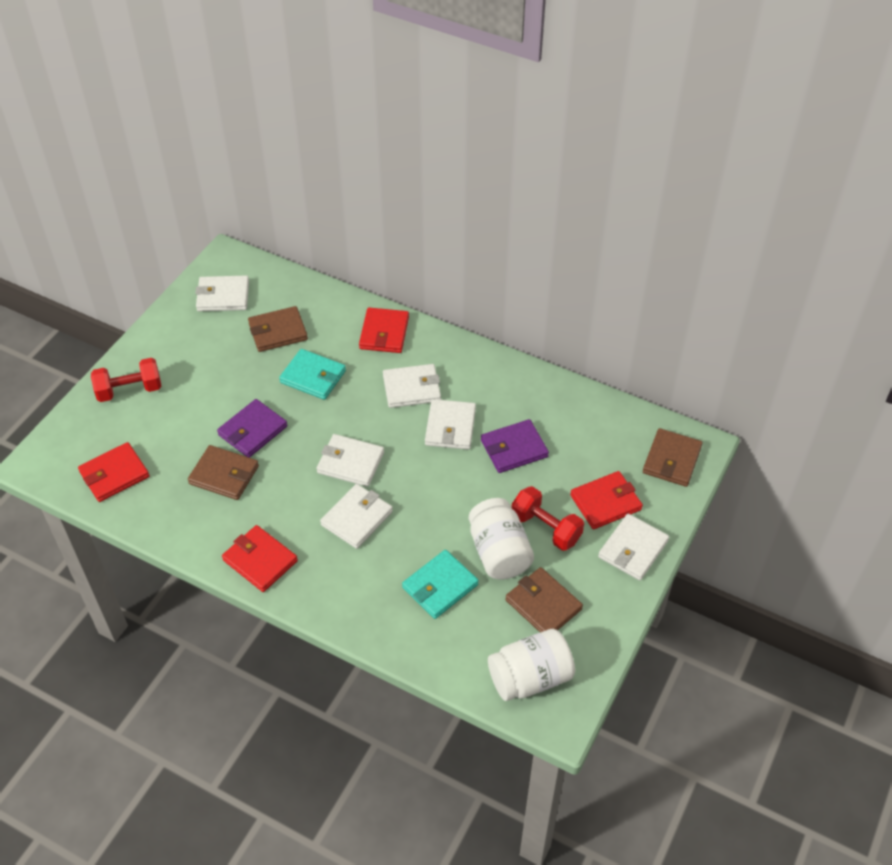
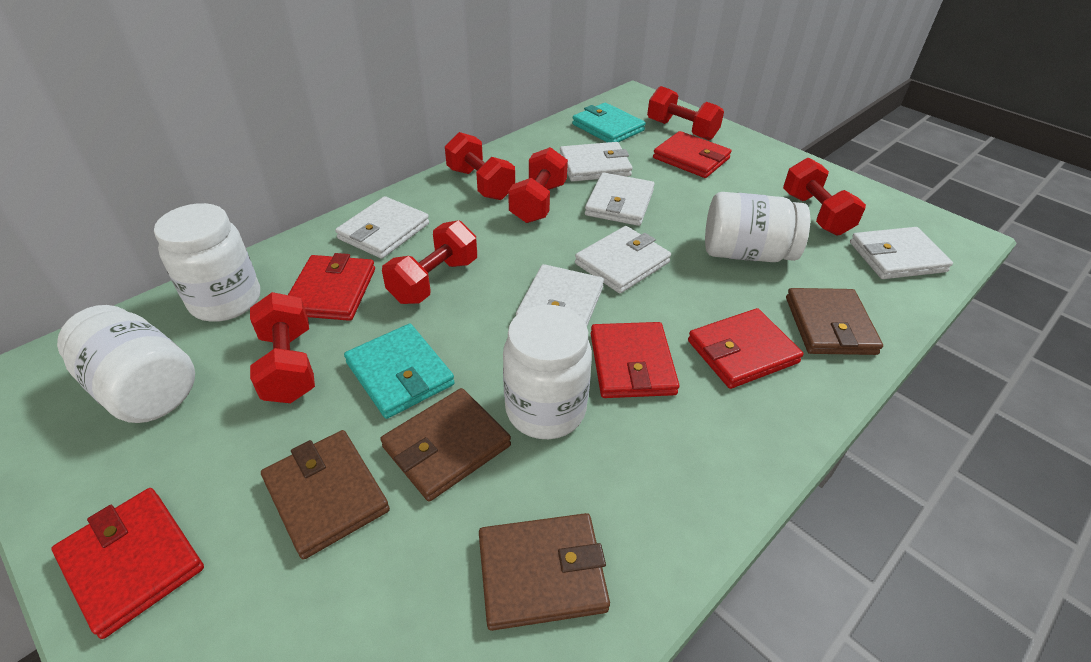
purple wallet: [217,399,287,458] [481,419,549,473] = 2 -> none = 0
red dumbbell: [91,358,161,402] [511,486,584,551] = 2 -> [250,292,315,403] [382,220,477,304] [445,132,515,200] [508,147,568,223] [647,86,724,140] [783,158,866,235] = 6
red wallet: [78,442,149,502] [222,525,298,592] [359,308,409,353] [570,471,643,530] = 4 -> [52,488,204,639] [288,253,375,321] [591,322,680,398] [653,131,732,178] [688,308,803,389] = 5
white jar: [469,498,534,580] [488,629,575,701] = 2 -> [57,305,195,423] [154,203,260,322] [503,305,592,439] [705,192,810,262] = 4

